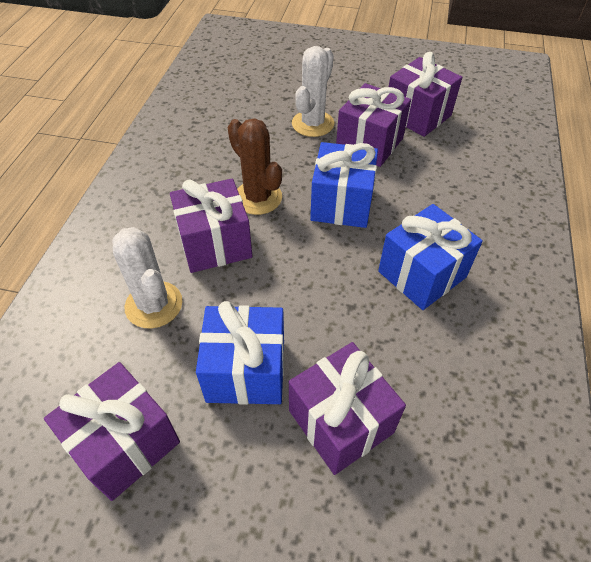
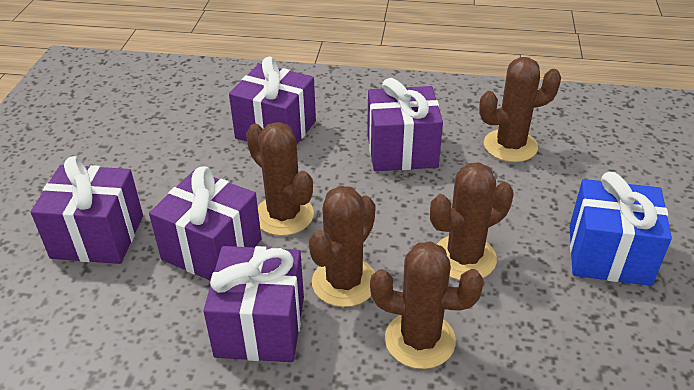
blue gift: [196,301,284,405] [310,142,378,228] [378,204,483,310] = 3 -> [570,172,672,286] = 1
brown cactus: [228,118,282,215] = 1 -> [246,122,314,236] [309,186,376,307] [370,241,484,369] [430,162,514,280] [479,57,561,162] = 5
white cactus: [112,227,183,329] [292,46,334,137] = 2 -> none = 0

